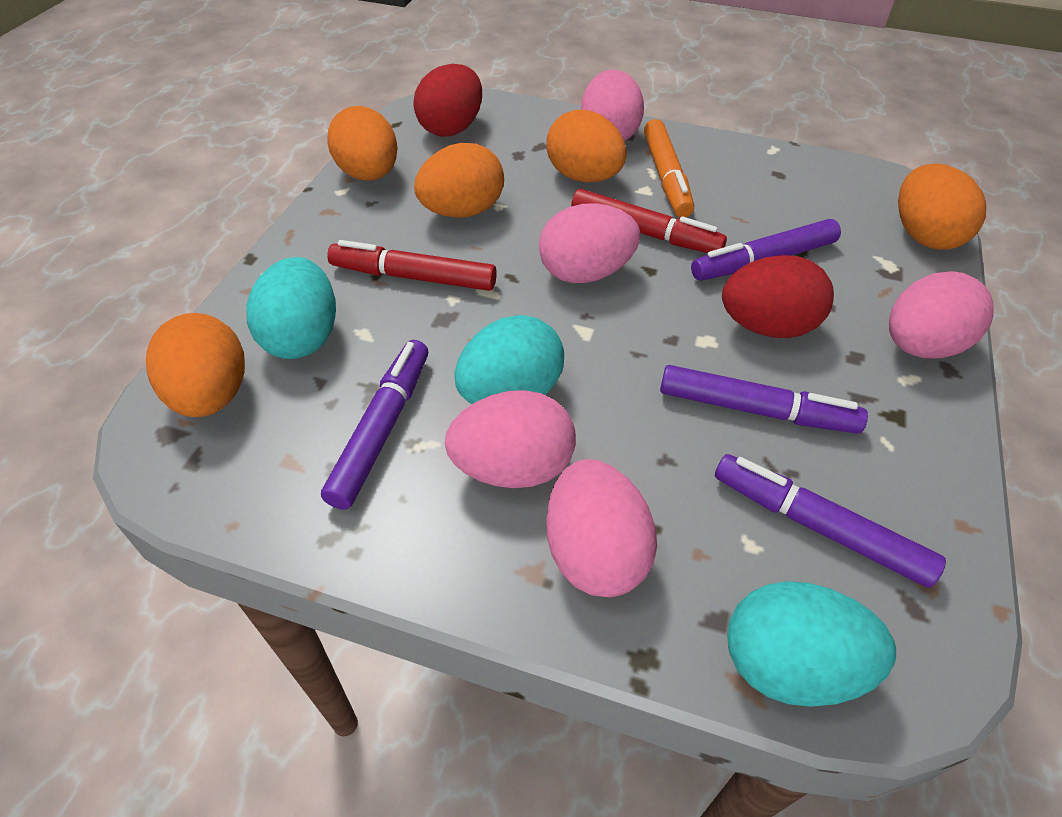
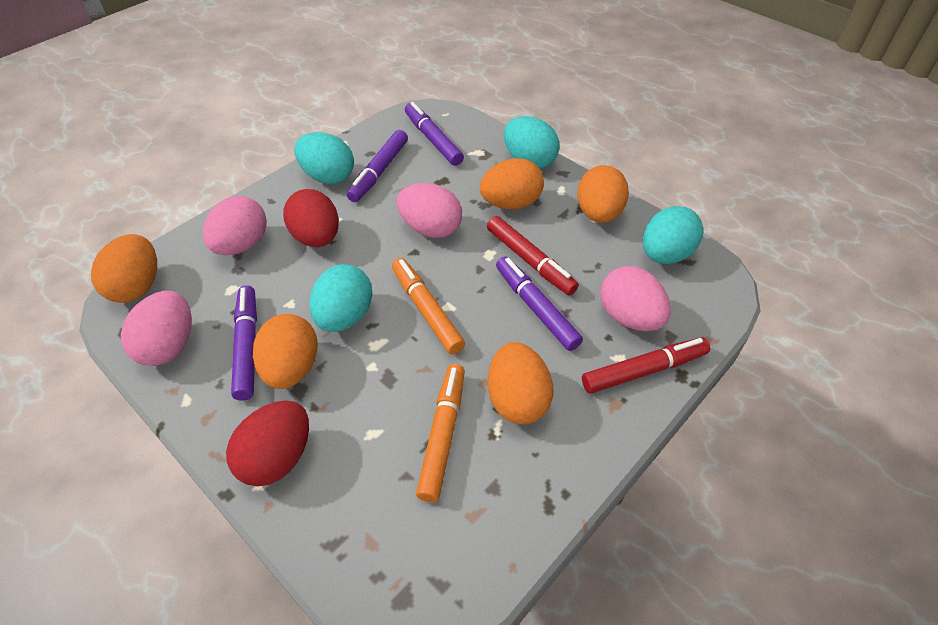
orange marker: [644,119,694,217] = 1 -> [392,258,465,354] [416,364,465,502] = 2
pink egg: [445,390,576,488] [539,203,640,283] [546,459,657,597] [581,69,644,141] [889,271,994,358] = 5 -> [121,291,192,366] [203,196,267,255] [397,183,462,238] [600,266,671,331] = 4
turquoise egg: [246,257,336,359] [454,315,564,404] [727,581,896,707] = 3 -> [294,132,354,184] [309,264,373,332] [504,116,559,169] [643,206,703,264] = 4

